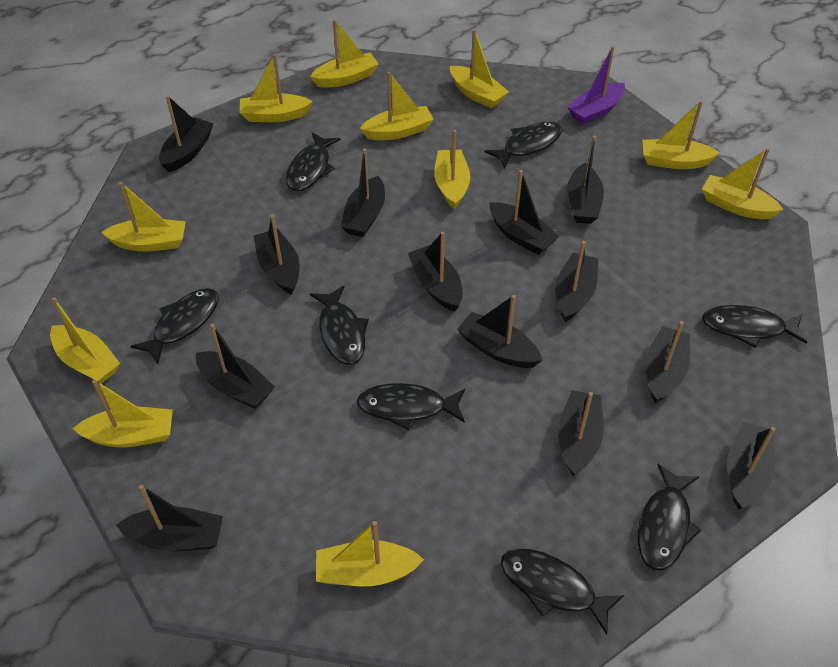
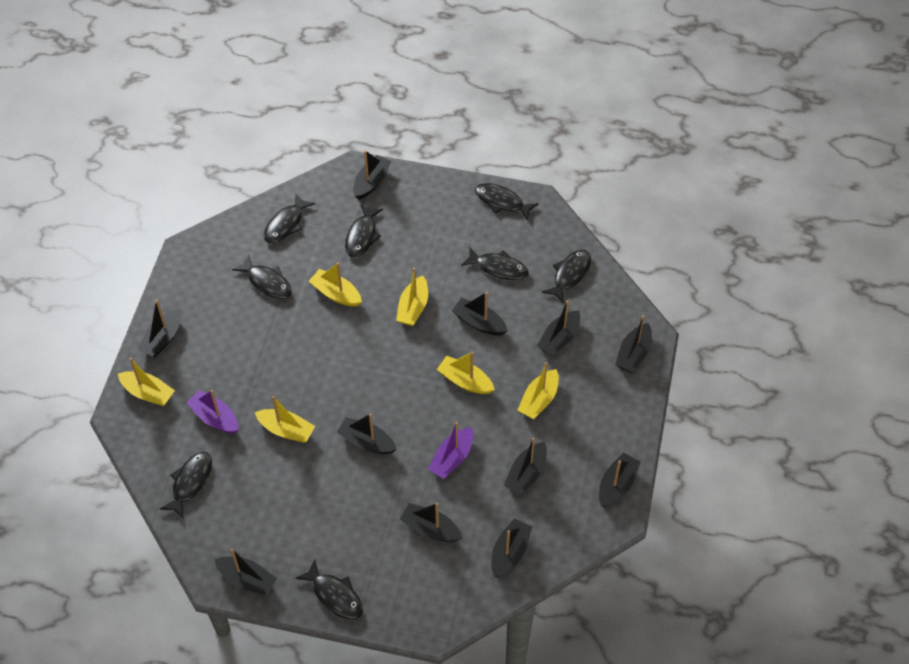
black boat: [116,485,223,551] [159,96,214,173] [196,324,275,409] [254,214,300,295] [341,148,385,237] [408,232,463,312] [457,295,542,368] [489,170,560,255] [555,241,598,322] [558,390,604,475] [567,135,604,224] [645,321,690,403] [727,422,775,510] = 13 -> [138,300,181,357] [214,548,277,596] [337,413,397,454] [353,150,392,200] [400,503,463,542] [452,292,508,335] [491,518,532,577] [504,437,547,495] [537,300,580,356] [599,452,641,507] [615,315,652,373] = 11
purple boat: [567,46,625,125] = 1 -> [187,390,238,434] [428,422,473,479] = 2
yellow boat: [50,297,120,384] [73,380,173,448] [101,182,186,252] [240,54,313,122] [310,19,379,88] [316,521,424,586] [360,72,434,140] [434,130,470,209] [450,29,509,108] [643,101,720,169] [702,148,783,219] = 11 -> [118,358,175,406] [255,396,315,443] [309,262,362,306] [396,268,428,326] [437,352,495,394] [517,362,559,419] = 6

